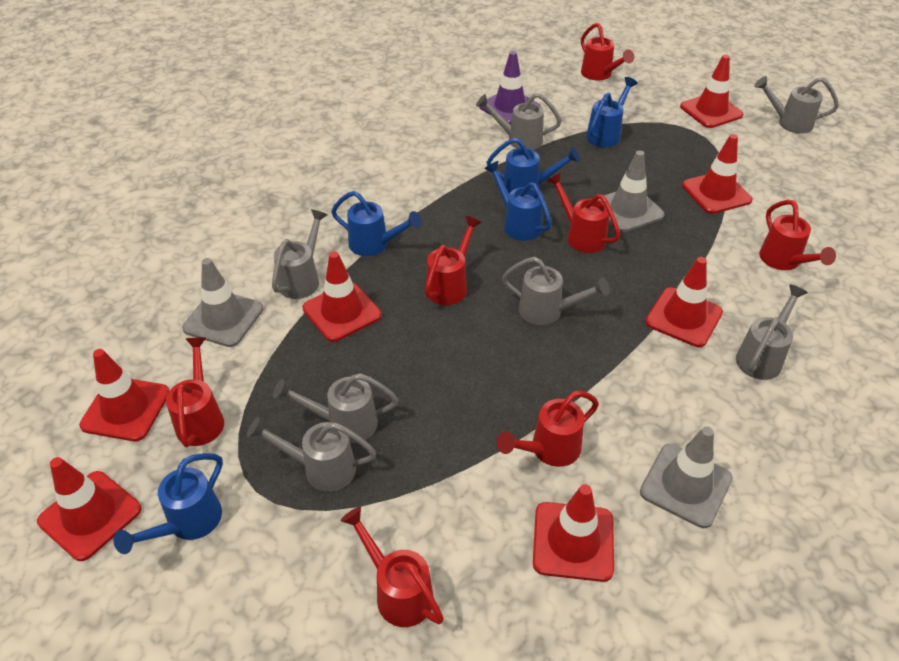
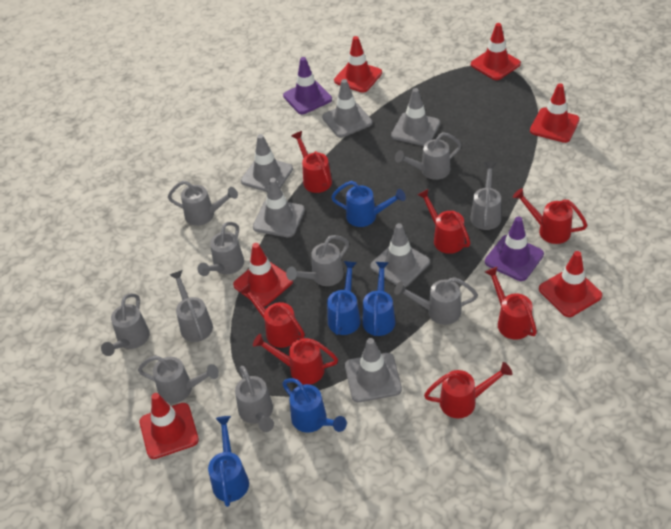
grey traffic cone: [182,258,264,347] [598,150,665,232] [640,427,733,528] = 3 -> [241,134,293,192] [253,178,305,237] [322,79,372,138] [345,338,402,402] [370,223,430,287] [391,88,440,146] = 6
grey watering can: [247,417,376,492] [272,209,328,299] [273,373,399,443] [476,93,561,150] [502,257,610,325] [736,284,808,380] [754,76,839,134] = 7 -> [101,293,150,356] [138,355,219,403] [168,180,238,226] [170,270,213,342] [197,222,244,276] [235,366,274,432] [286,235,349,286] [394,277,478,325] [395,132,462,180] [471,162,501,230] = 10
purple traffic cone: [479,51,541,124] = 1 -> [283,57,332,114] [485,216,544,281] = 2
red traffic cone: [37,457,141,561] [79,349,169,441] [302,251,382,342] [533,484,614,582] [645,257,723,347] [680,55,743,128] [682,134,752,214] = 7 -> [140,393,199,459] [233,243,293,307] [334,36,382,93] [471,23,521,80] [530,83,580,143] [539,251,602,317] = 6

